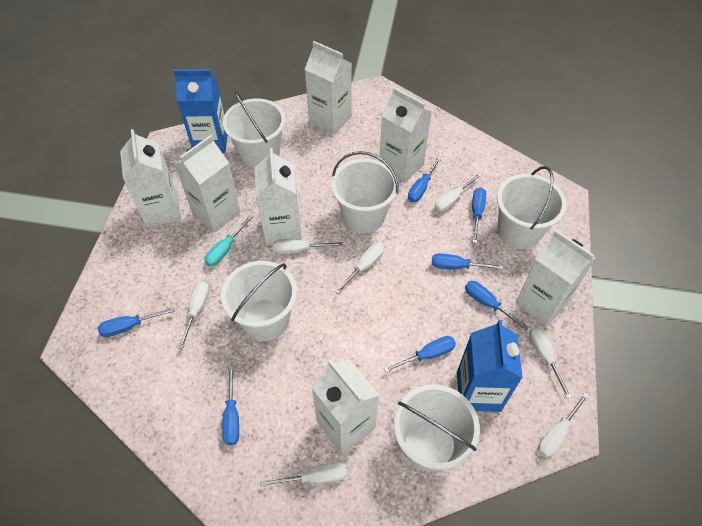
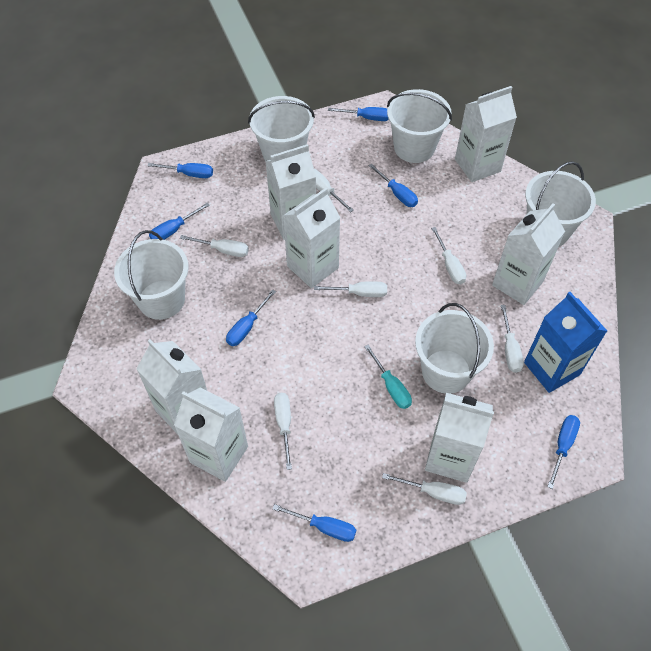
blue carton: [174,69,228,153] [457,320,523,412] = 2 -> [524,292,607,393] = 1

